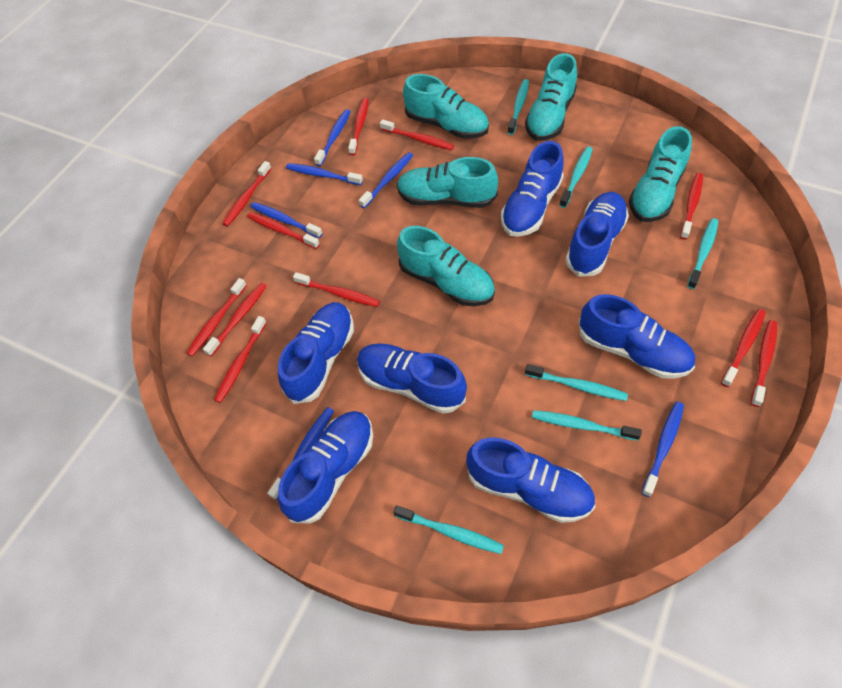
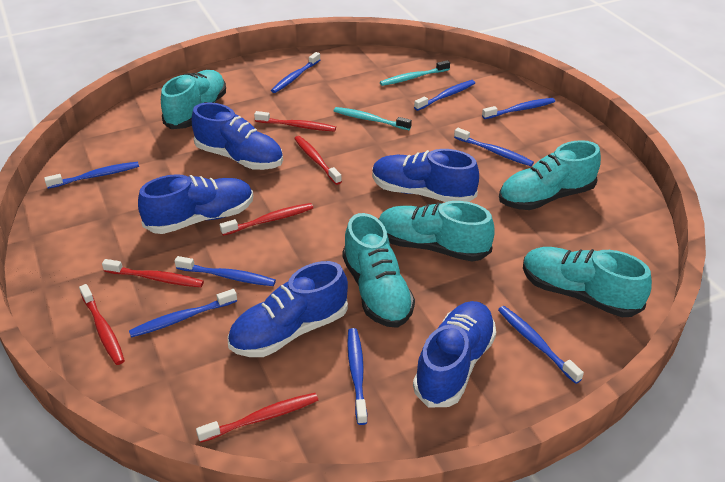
blue shoe: [278,302,354,404] [278,411,373,524] [357,343,467,414] [466,438,595,523] [501,141,564,237] [565,192,629,277] [579,294,695,379] = 7 -> [138,174,253,234] [192,102,283,170] [228,261,348,357] [372,149,479,202] [413,301,496,408] = 5
blue toothbrush: [251,202,323,238] [267,407,334,500] [286,163,363,185] [314,109,351,166] [359,152,413,208] [642,402,684,497] = 6 -> [44,162,139,189] [129,289,237,338] [174,256,276,286] [271,52,320,93] [347,328,367,425] [414,80,475,111] [454,128,534,166] [482,98,555,119] [498,306,584,384] = 9
red toothbrush: [187,278,247,357] [203,283,267,356] [214,316,267,403] [222,161,272,227] [247,212,320,249] [293,272,380,307] [348,98,369,155] [380,119,454,150] [680,173,703,240] [721,309,766,387] [751,320,777,407] = 11 -> [79,284,125,365] [102,259,204,287] [196,393,318,443] [219,203,313,236] [254,111,336,132] [294,136,342,185] = 6
turquoise toothbrush: [393,505,504,554] [507,79,529,135] [525,364,628,401] [532,410,642,441] [559,146,593,208] [687,218,718,289] = 6 -> [334,107,412,130] [380,60,450,86] = 2

